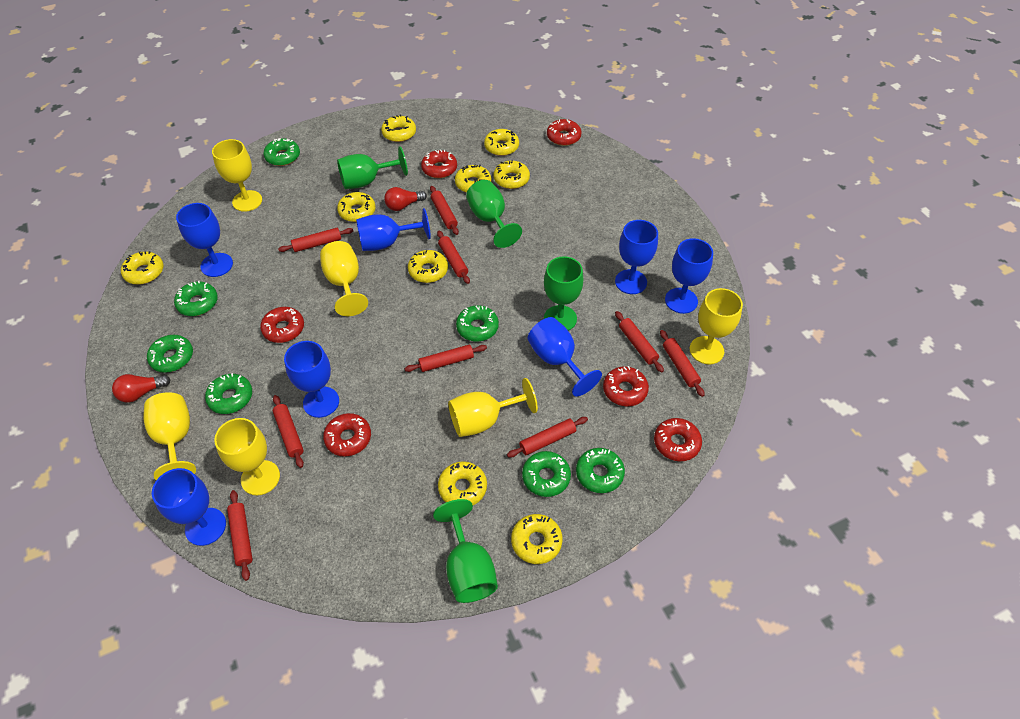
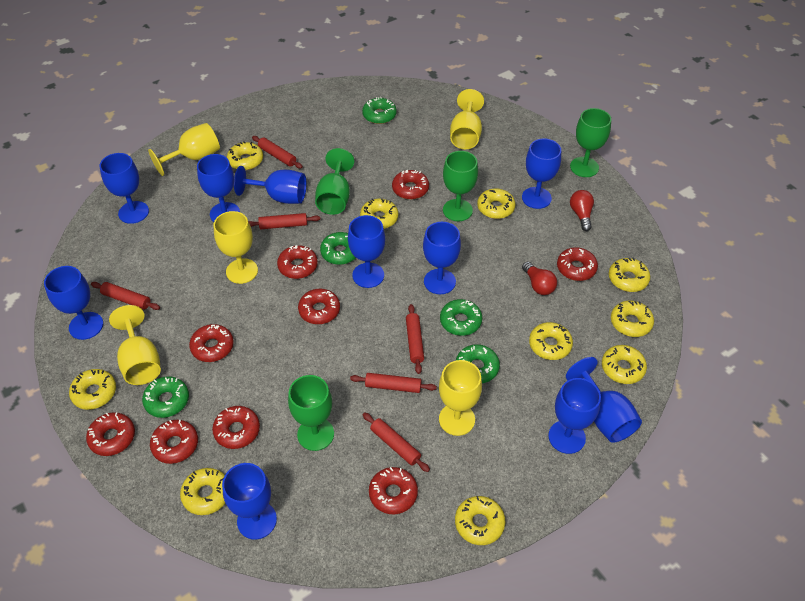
blue goblet: [152,468,226,546] [176,203,233,277] [284,341,339,418] [356,208,431,251] [528,317,602,397] [615,220,658,294] [665,238,713,314] = 7 -> [44,266,103,340] [100,153,149,224] [197,154,240,222] [222,463,277,540] [234,166,307,204] [348,215,385,288] [423,222,461,294] [522,139,561,209] [548,378,601,454] [566,357,642,443] = 10
green donut: [147,335,193,373] [174,281,218,316] [205,373,252,414] [263,138,300,166] [456,305,499,342] [522,451,571,497] [576,448,625,493] = 7 -> [142,376,189,418] [320,232,356,265] [362,97,397,124] [440,299,482,336] [456,344,500,383] = 5
red donut: [260,307,304,343] [323,413,371,457] [421,150,457,178] [547,119,582,146] [603,366,649,407] [654,418,702,461] = 6 -> [86,412,135,456] [150,420,198,464] [189,324,234,362] [212,406,260,449] [277,245,318,279] [298,289,340,324] [369,467,418,514] [392,170,429,199] [557,247,598,281] = 9
red rolling pin: [227,490,253,581] [273,395,304,468] [278,228,353,252] [404,345,487,372] [430,186,459,235] [437,231,470,284] [507,417,588,458] [615,311,664,373] [660,330,705,397] = 9 -> [91,282,160,310] [248,213,320,229] [252,136,303,169] [350,373,437,393] [363,412,430,472] [406,304,424,374] = 6
yellow donut: [121,251,164,285] [337,192,376,222] [381,114,416,142] [408,250,448,283] [438,461,487,505] [455,164,491,193] [484,129,519,156] [493,160,530,189] [511,514,563,564] = 9 -> [69,369,116,410] [180,468,225,515] [227,141,263,170] [360,198,398,229] [455,496,505,545] [477,189,516,219] [529,322,573,360] [602,345,647,384] [609,258,650,292] [611,301,654,337] = 10
yellow goblet: [143,392,196,480] [212,139,262,212] [214,418,280,496] [320,241,368,316] [448,378,538,437] [690,288,743,364] = 6 -> [109,305,161,385] [148,123,220,176] [213,211,258,284] [439,360,482,436] [450,89,484,149] = 5

